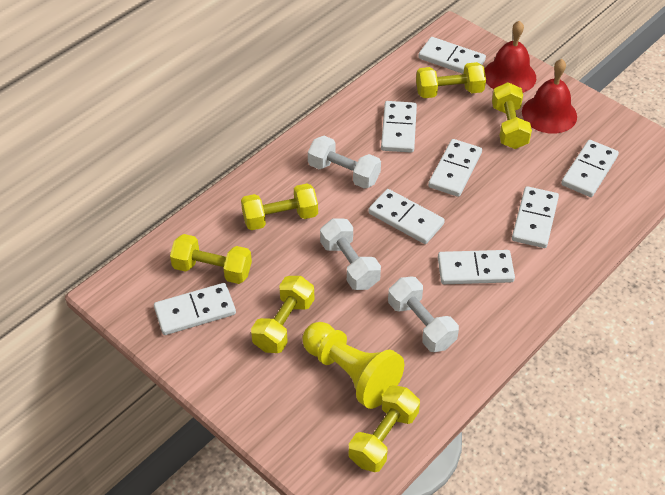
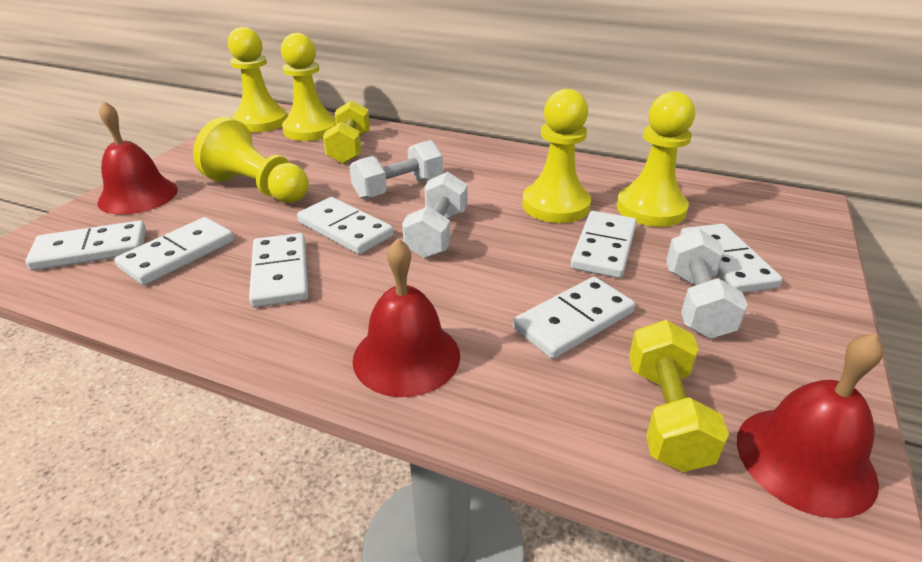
red bell: [485,20,536,93] [522,59,577,134] = 2 -> [97,101,178,215] [353,238,460,397] [737,333,883,519] = 3
white domino: [154,283,236,335] [368,189,445,244] [381,101,417,153] [418,37,486,74] [428,139,482,197] [438,250,515,284] [512,186,559,248] [561,140,619,197] = 8 -> [25,220,146,271] [114,217,234,285] [249,233,308,307] [297,197,394,254] [513,277,635,359] [570,211,637,278] [680,224,783,293] = 7
yellow dumbbell: [170,234,252,284] [241,183,318,230] [251,276,314,353] [349,385,420,472] [416,62,486,98] [492,82,532,149] = 6 -> [323,100,370,164] [629,320,729,472] = 2
yellow pawn: [302,322,404,409] = 1 -> [193,117,309,203] [228,27,287,132] [281,33,336,141] [522,89,591,223] [617,91,695,227] = 5

